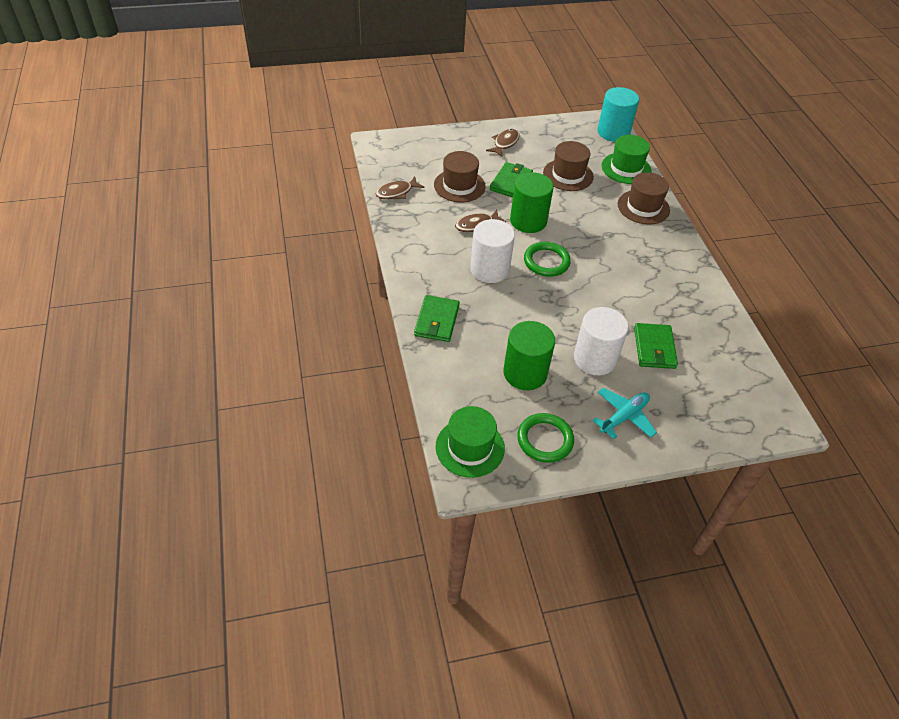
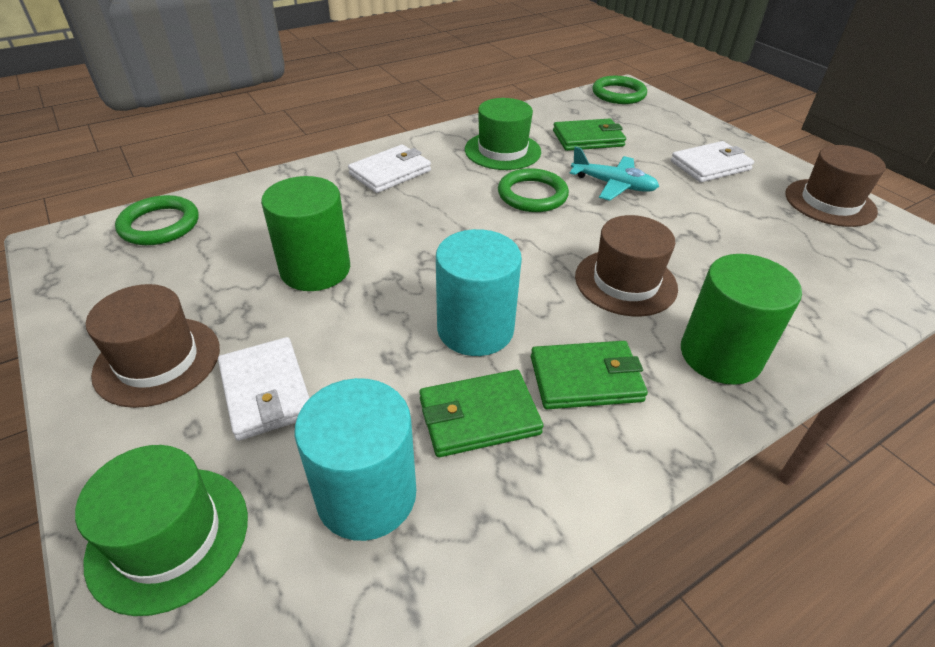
brown fish: [375,176,425,199] [455,210,506,232] [486,129,520,157] = 3 -> none = 0
green ring: [517,413,574,463] [524,242,571,277] = 2 -> [115,195,199,245] [498,168,569,212] [592,76,647,104] = 3
turquoise cylinder: [598,87,639,142] = 1 -> [295,378,416,541] [436,229,522,356] = 2
white cylinder: [470,219,515,283] [574,307,629,375] = 2 -> none = 0
white wallet: none = 0 -> [218,337,310,441] [348,145,431,193] [671,141,754,182] = 3

